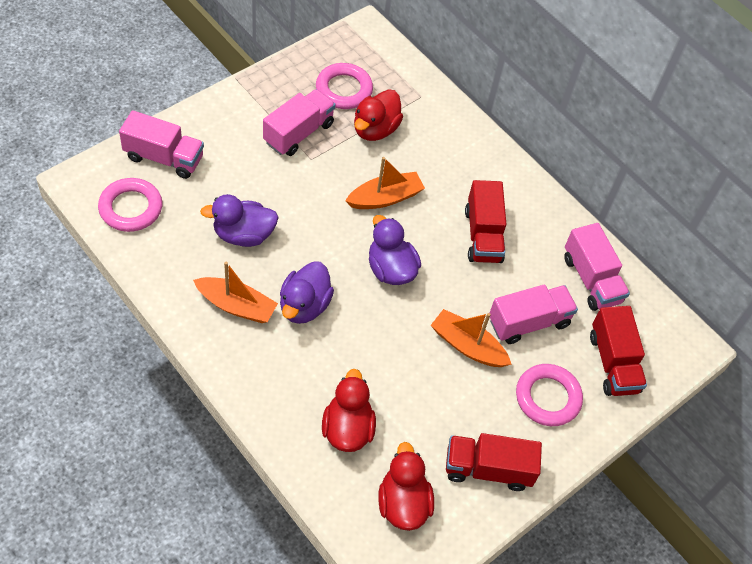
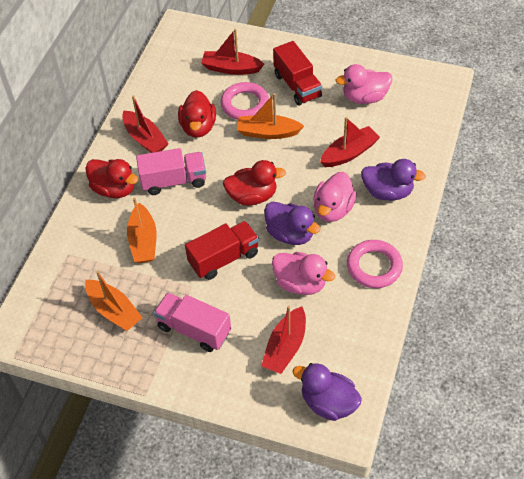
pink duck: none = 0 -> [272,252,335,295] [313,172,357,222] [335,64,392,104] = 3
pink ring: [98,178,162,232] [316,63,373,109] [516,364,583,426] = 3 -> [220,82,269,120] [347,240,403,288] = 2
pink truck: [119,110,204,179] [263,89,336,156] [490,284,578,344] [564,223,630,311] = 4 -> [136,148,206,195] [154,292,231,352] = 2
red boat: none = 0 -> [122,95,168,153] [201,29,264,75] [261,306,306,374] [320,117,380,167] = 4
red truck: [446,433,542,491] [465,180,506,263] [590,306,647,396] = 3 -> [185,221,259,280] [273,41,322,106] = 2

